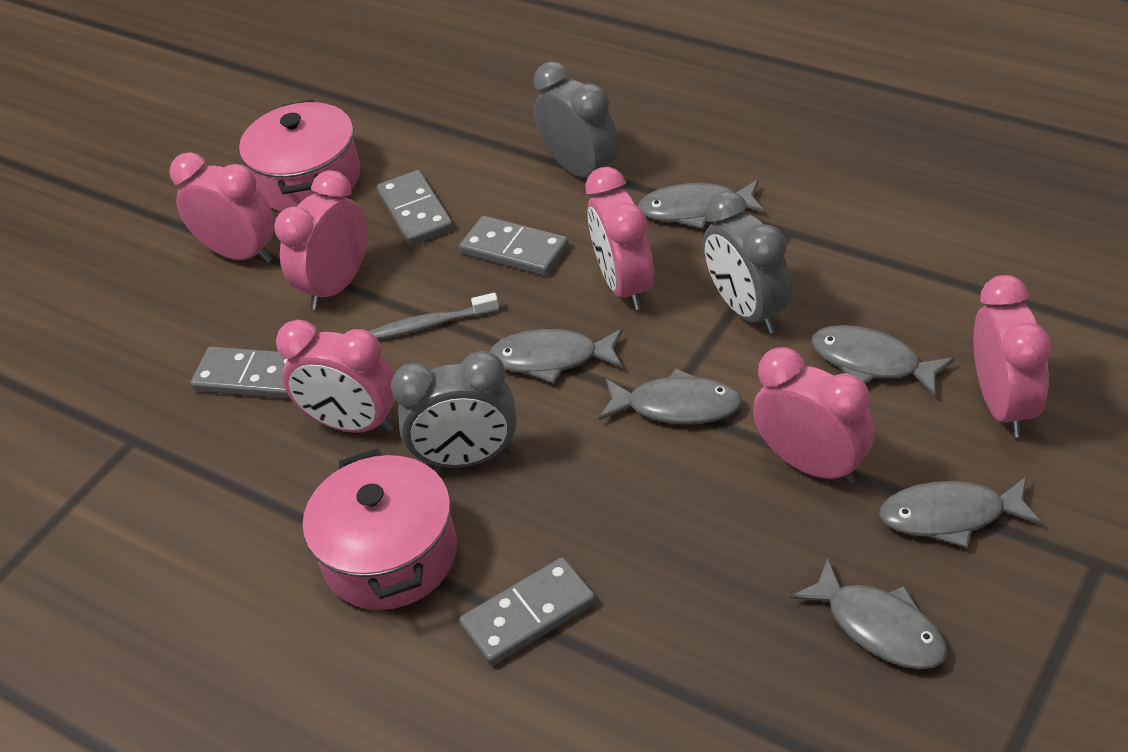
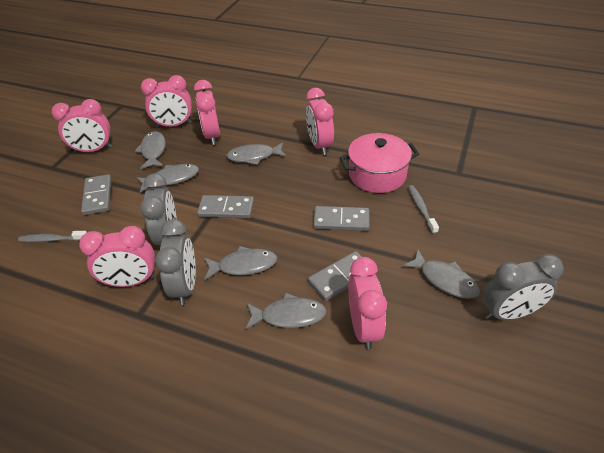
grey toothbrush: [370,293,499,339] = 1 -> [18,231,87,242] [408,185,439,234] = 2
pink pot: [239,99,360,212] [302,448,457,610] = 2 -> [340,133,419,193] = 1

